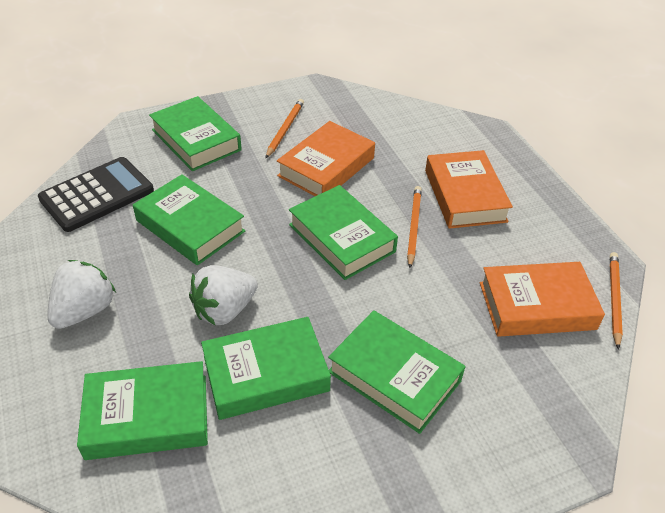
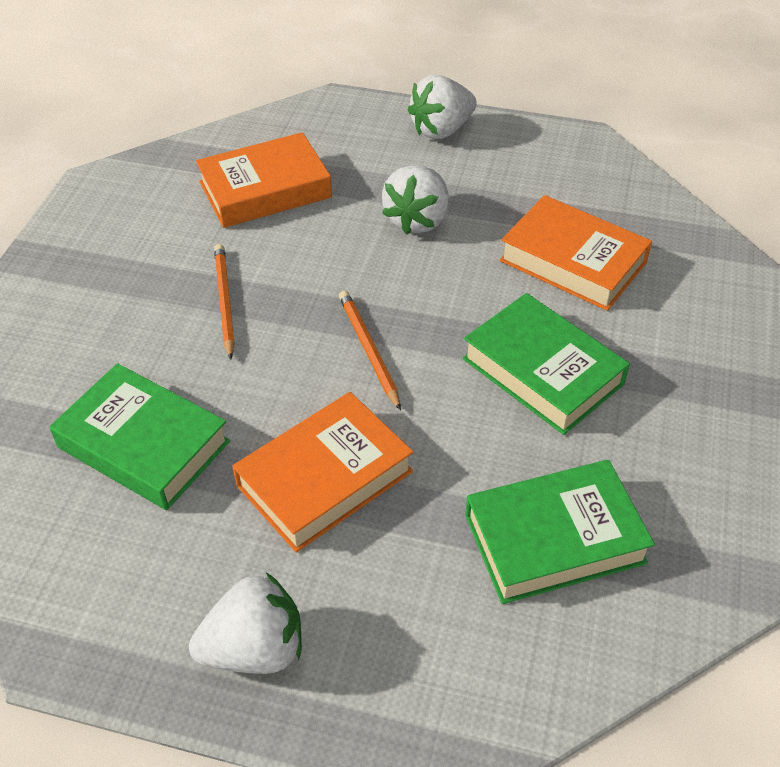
black calculator: [38,157,154,232] = 1 -> none = 0
green book: [77,361,208,460] [133,174,245,265] [149,96,242,171] [201,317,331,420] [289,185,398,280] [328,310,466,434] = 6 -> [49,363,230,510] [463,293,630,435] [465,460,655,604] = 3
orange pencil: [266,99,304,158] [407,186,422,268] [610,252,623,350] = 3 -> [214,244,235,360] [339,291,401,411] = 2
white strawberry: [47,260,116,329] [189,265,258,326] = 2 -> [189,573,302,674] [382,165,449,235] [408,75,477,139] = 3

